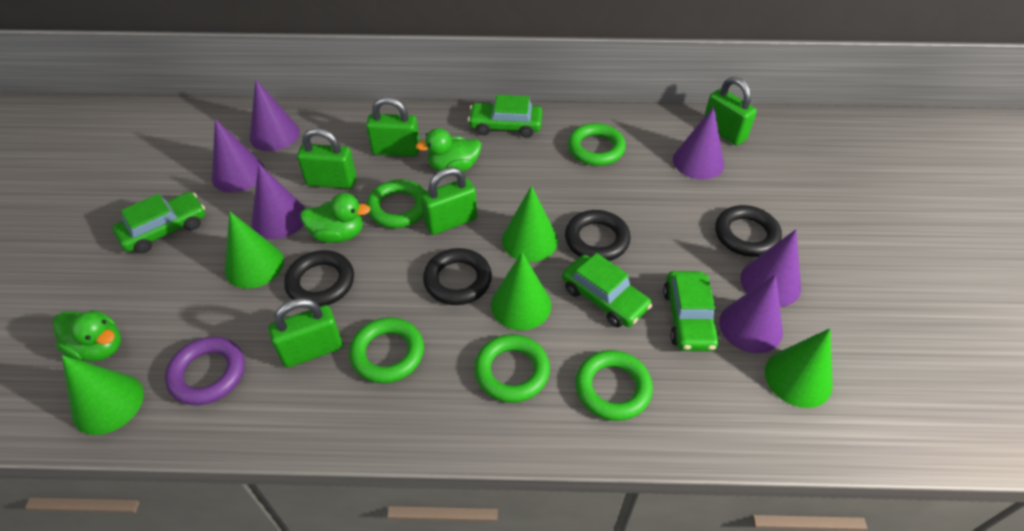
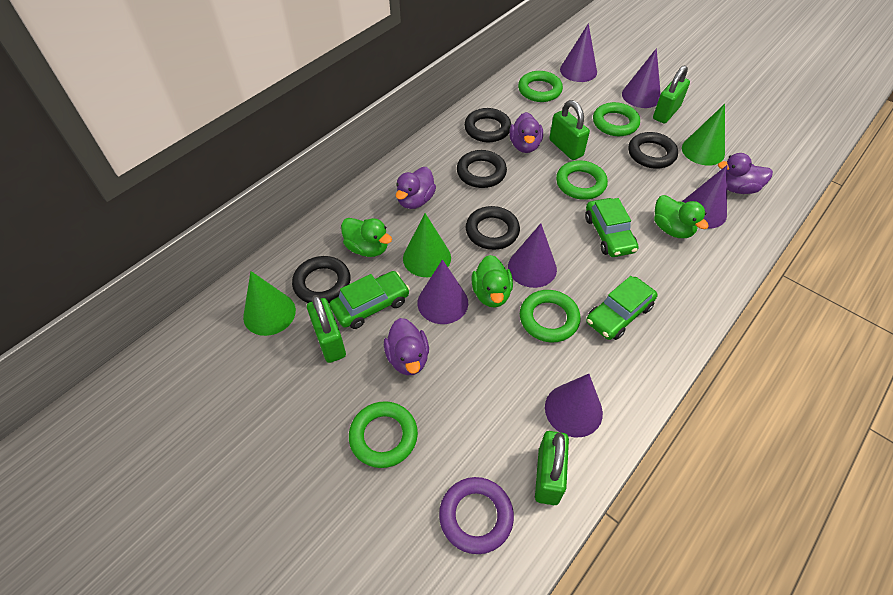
black ring: [284,250,354,306] [423,248,492,305] [565,210,631,261] [715,205,782,257] = 4 -> [292,256,351,303] [457,150,507,188] [464,108,511,142] [466,206,520,250] [628,132,678,169] = 5
green car: [113,192,205,253] [468,95,543,138] [562,253,652,327] [663,271,719,351] = 4 -> [330,271,410,329] [585,198,639,257] [586,276,658,340] = 3
green cone: [62,355,144,435] [225,212,284,289] [491,252,552,330] [502,186,558,262] [765,328,833,408] = 5 -> [243,271,296,336] [403,213,451,277] [682,104,725,166] = 3
green padlock: [268,298,343,368] [297,128,357,189] [366,97,420,157] [420,167,477,235] [704,77,757,145] = 5 -> [307,295,346,363] [535,431,569,505] [549,100,590,160] [653,65,690,124] = 4
purple duck: none = 0 -> [384,318,429,375] [396,167,436,209] [509,112,543,153] [718,153,773,194] = 4

